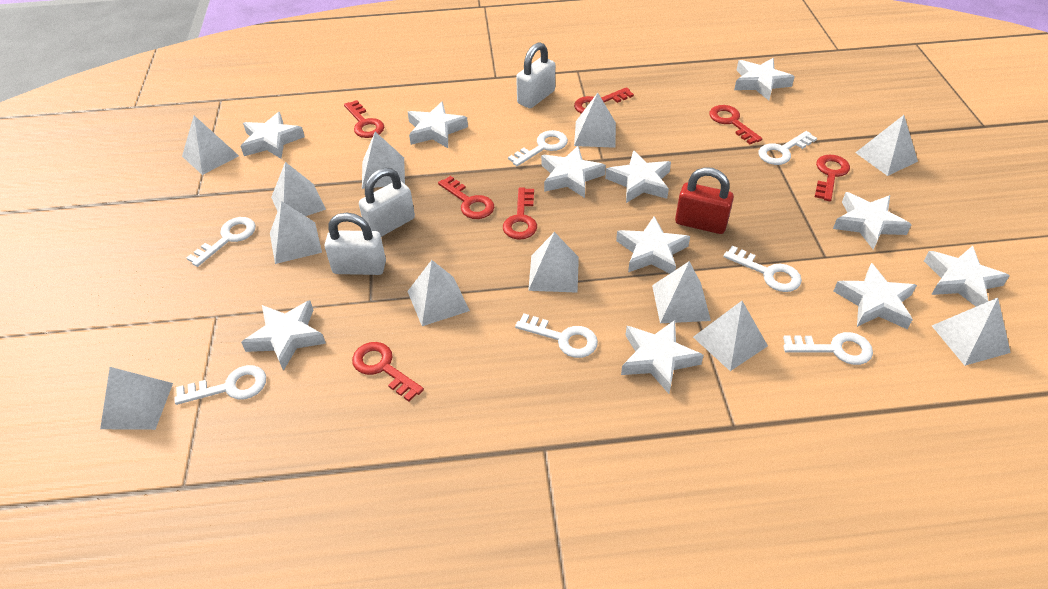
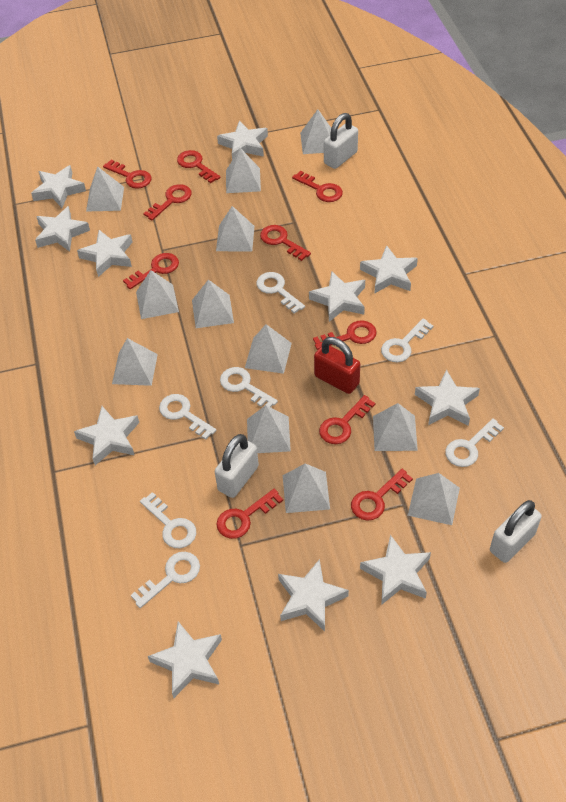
red key: [344,100,384,138] [352,342,424,402] [438,176,494,219] [503,188,537,240] [574,87,634,114] [709,105,762,144] [815,154,850,201] = 7 -> [103,160,152,189] [123,253,179,289] [143,184,192,221] [177,150,220,183] [216,489,283,539] [260,225,311,261] [292,171,343,202] [313,320,377,350] [319,395,375,444] [351,469,413,521] = 10

